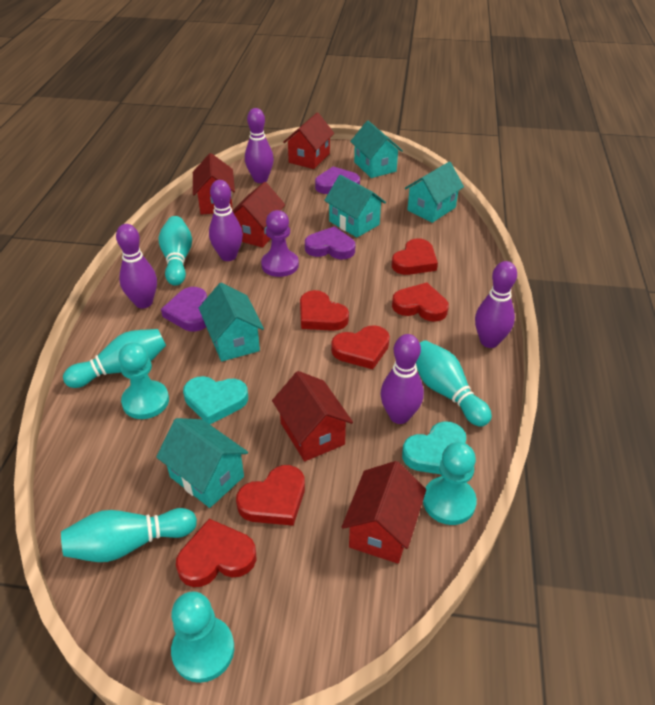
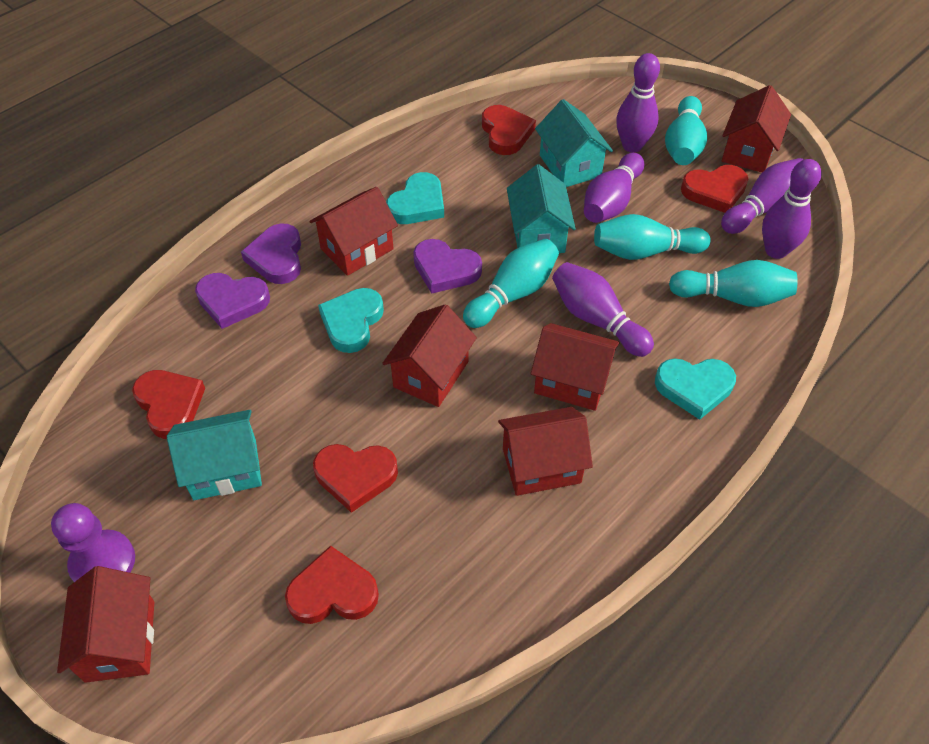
red heart: [176,519,256,587] [236,465,305,526] [300,290,349,331] [331,325,390,369] [392,238,438,275] [392,282,449,322] = 6 -> [132,370,205,439] [285,546,379,624] [313,444,398,513] [482,105,536,155] [681,165,748,213] = 5
red house: [193,153,235,215] [233,182,285,248] [272,371,353,462] [283,113,334,169] [342,461,426,564] = 5 -> [57,566,154,683] [309,187,398,276] [382,304,477,407] [498,407,593,496] [531,323,619,411] [722,85,791,173] = 6
turquoise heart: [183,376,248,424] [402,421,466,474] = 2 -> [318,288,384,353] [386,172,444,224] [655,358,736,420] = 3
turquoise house: [156,418,248,508] [199,283,264,362] [324,175,386,237] [350,121,403,178] [405,162,464,223] = 5 -> [167,410,262,500] [507,164,576,253] [535,99,613,187] = 3
turquoise pawn: [118,342,169,419] [171,591,234,683] [423,442,477,525] = 3 -> none = 0

